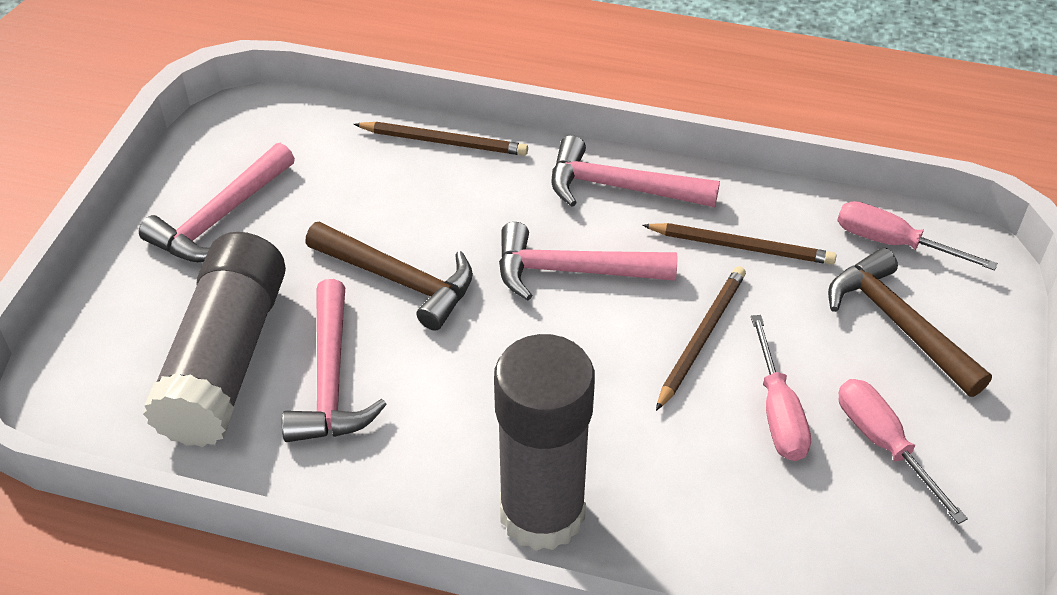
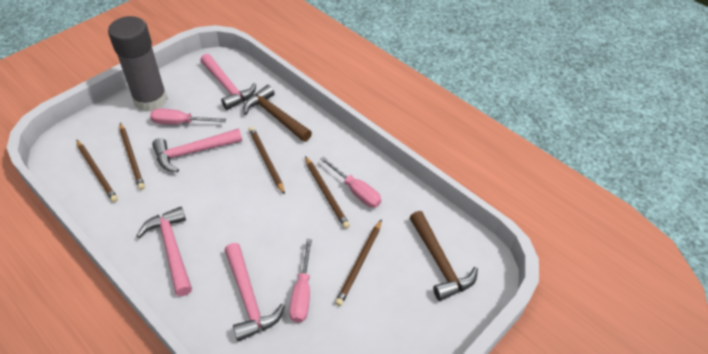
brown pencil: [354,122,528,156] [642,223,837,265] [656,266,746,411] = 3 -> [76,140,118,202] [120,123,145,190] [249,127,285,195] [305,156,350,229] [335,219,382,306] = 5
grey glue stick: [143,232,286,447] [494,334,595,551] = 2 -> [108,16,167,112] = 1

